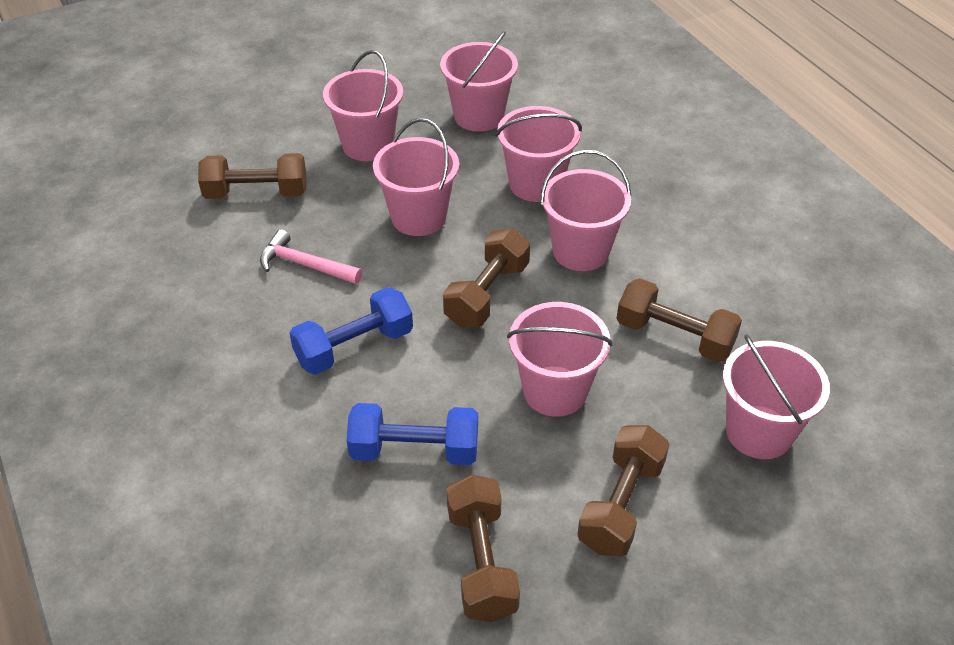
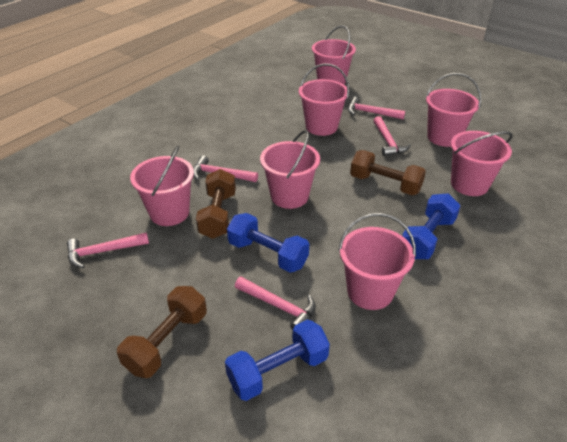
blue dumbbell: [290,287,413,375] [347,403,478,465] = 2 -> [225,320,330,401] [227,213,309,273] [402,193,461,259] = 3
brown dumbbell: [198,153,306,199] [443,228,530,328] [447,474,520,622] [577,425,669,557] [617,278,742,362] = 5 -> [117,286,207,378] [196,169,236,239] [350,150,426,195] = 3
pink hammer: [260,229,363,284] = 1 -> [67,232,149,268] [193,155,258,182] [235,277,316,330] [348,97,405,119] [373,116,411,156] = 5

